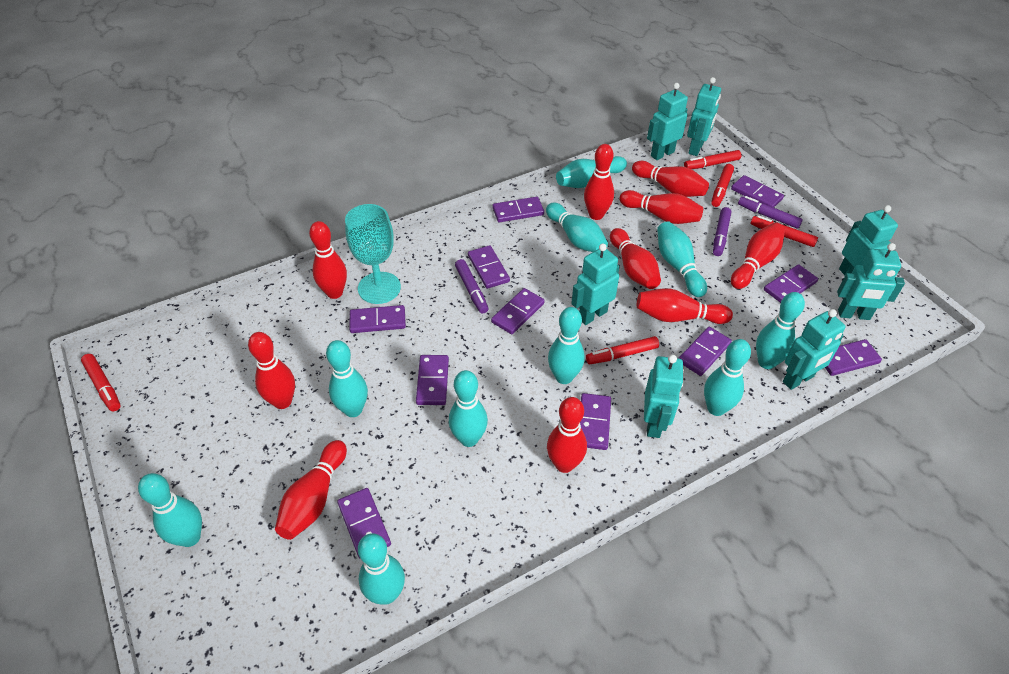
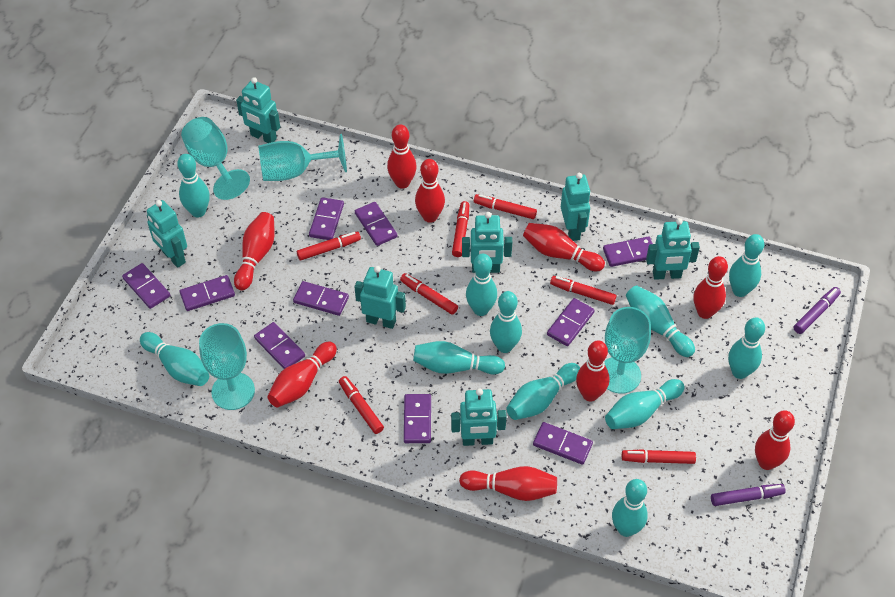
purple domino: [337,488,391,558] [349,305,406,333] [416,355,449,405] [468,245,510,289] [491,288,545,334] [493,197,544,222] [580,393,611,450] [678,327,732,376] [731,175,784,208] [764,264,818,303] [825,339,882,376] = 11 -> [122,263,170,309] [180,275,235,311] [254,322,305,369] [293,281,349,316] [309,197,344,240] [355,202,397,246] [404,394,431,443] [533,422,593,465] [547,298,595,346] [603,237,653,267] = 10
purple marker: [455,259,489,314] [713,207,731,256] [738,196,803,229] = 3 -> [711,484,785,506] [793,287,841,334] = 2
red bowling pin: [248,332,295,409] [275,440,347,540] [309,221,347,299] [547,397,587,473] [584,144,614,220] [610,228,661,289] [620,190,703,224] [632,161,709,197] [637,288,733,324] [731,222,785,289] = 10 -> [234,212,275,291] [267,342,337,407] [387,124,417,189] [415,159,445,223] [459,466,557,501] [523,223,605,271] [576,341,609,401] [694,256,728,319] [755,410,795,470] = 9
red marker: [81,354,121,411] [586,336,659,364] [684,150,741,169] [711,164,734,207] [751,215,818,247] = 5 -> [297,231,361,261] [339,376,384,434] [400,273,458,315] [452,201,469,257] [474,194,537,219] [550,276,616,305] [622,449,696,464] = 7
turquoise bowling pin: [138,473,202,547] [326,340,368,417] [358,533,405,605] [449,370,488,447] [546,203,608,252] [548,307,585,384] [556,156,627,188] [657,221,707,297] [704,339,751,416] [756,292,805,369] = 10 -> [140,332,209,386] [177,154,210,218] [413,341,505,375] [466,254,497,316] [490,291,522,353] [506,363,580,420] [605,379,684,429] [612,479,648,537] [626,285,695,357] [728,317,765,379] [729,234,764,297] = 11
turquoise goblet: [345,204,401,304] = 1 -> [181,117,250,200] [199,323,255,410] [258,134,347,181] [604,307,651,394] = 4

